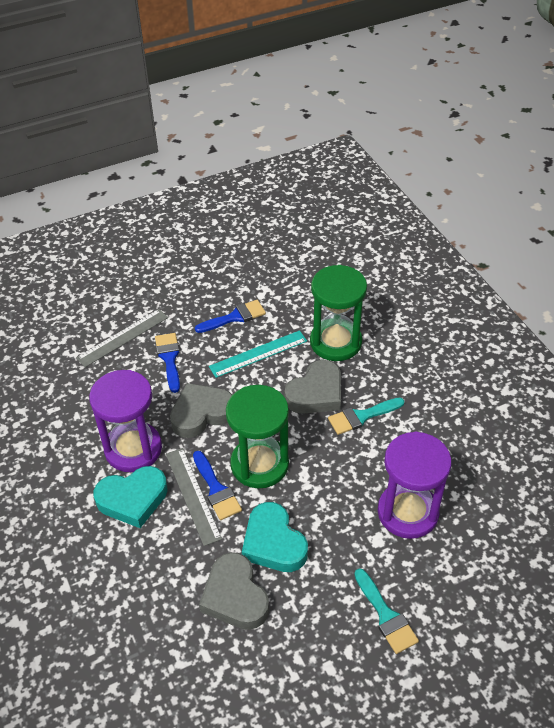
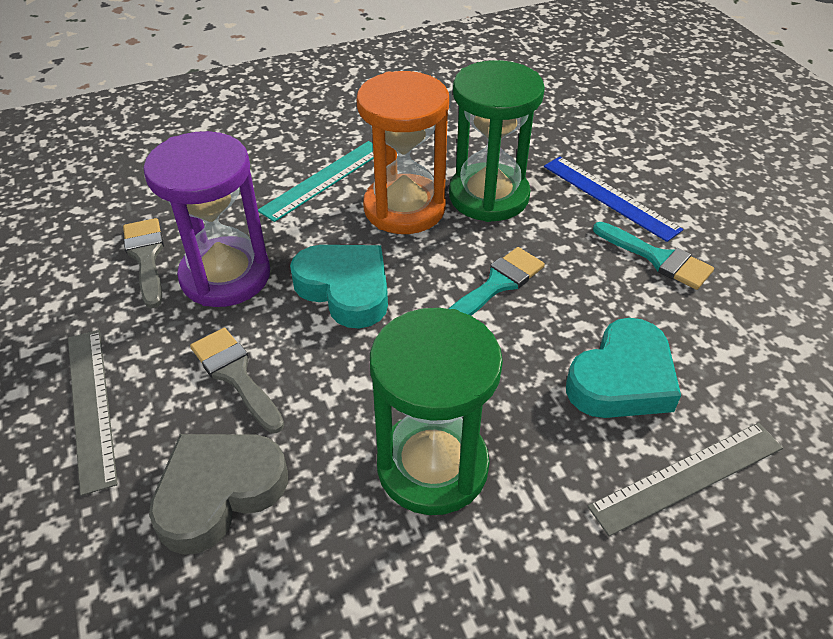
blue brush: [155,333,180,393] [193,451,242,520] [195,300,266,333] = 3 -> none = 0
blue ruler: none = 0 -> [544,156,683,242] = 1
grey brush: none = 0 -> [123,218,164,308] [190,328,284,433] = 2
grey heart: [170,383,232,438] [199,552,269,630] [285,360,341,414] = 3 -> [149,434,288,555] = 1
orange hourglass: none = 0 -> [357,71,449,234] = 1
purple hourglass: [89,370,162,472] [378,432,452,539] = 2 -> [143,131,270,307] = 1

